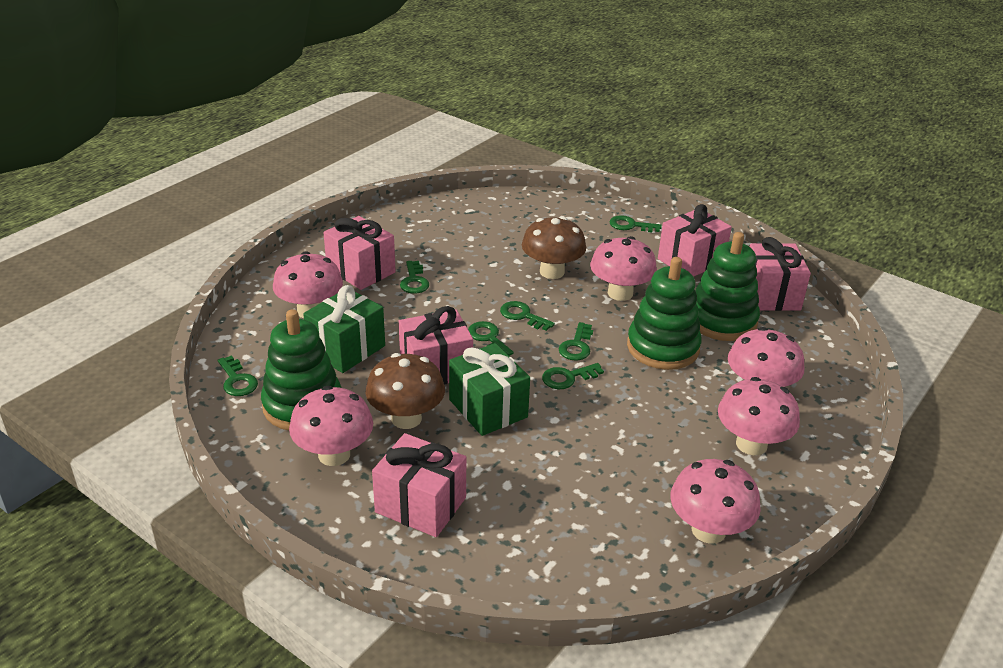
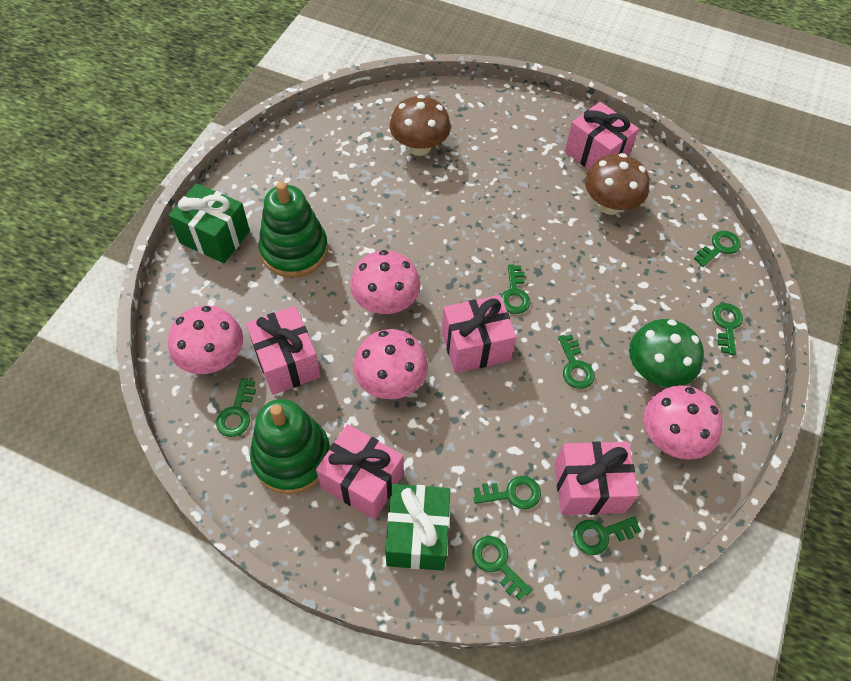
green key: [218,355,258,396] [400,261,429,294] [468,321,514,356] [500,301,555,331] [542,363,604,389] [559,322,593,360] [609,215,662,232] = 7 -> [216,378,256,437] [472,536,532,601] [474,476,541,509] [501,264,530,314] [558,334,595,389] [573,516,641,555] [694,231,741,267] [712,303,743,355] = 8
green mushroom: none = 0 -> [629,319,704,387] = 1
green stacking toy: [261,309,342,430] [627,257,702,370] [695,232,760,341] = 3 -> [250,399,330,494] [259,182,328,278] = 2
pink mushroom: [273,251,343,318] [289,386,373,466] [590,236,657,301] [670,459,761,544] [718,377,800,455] [728,327,804,387] = 6 -> [168,306,243,374] [350,250,420,314] [353,329,428,399] [644,385,723,460] = 4

